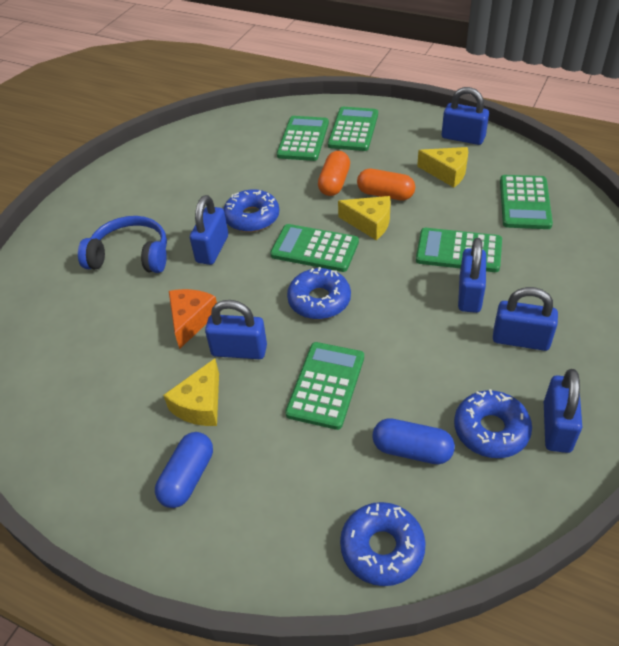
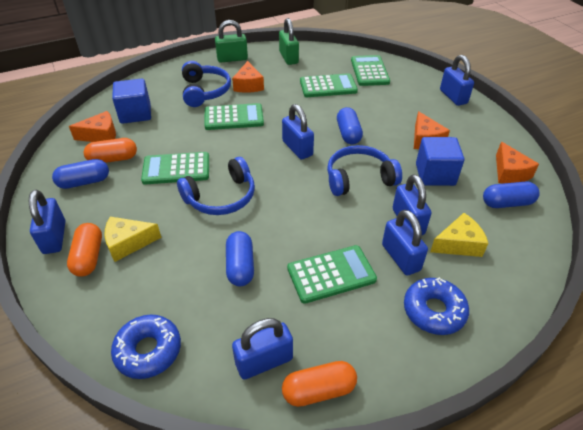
blue capsule: [155,432,213,508] [372,418,455,464] = 2 -> [52,159,109,189] [226,231,254,286] [337,107,363,144] [483,181,540,208] = 4
blue cube: none = 0 -> [112,79,151,124] [416,137,464,186] = 2
blue donut: [223,189,279,232] [287,267,351,319] [340,502,426,586] [454,389,532,458] = 4 -> [111,314,181,379] [404,277,469,335] = 2
blue headphones: [78,216,167,273] = 1 -> [177,157,255,215] [182,61,231,107] [327,145,402,196] = 3
green calculator: [270,224,359,272] [277,116,329,161] [285,342,364,430] [328,107,378,151] [416,228,502,272] [500,175,553,229] = 6 -> [141,152,209,184] [205,103,264,130] [287,245,377,304] [300,73,358,97] [351,55,390,86] = 5
green padlock: none = 0 -> [215,20,248,63] [279,18,299,65] = 2
orange capsule: [318,151,350,196] [357,169,415,201] = 2 -> [67,223,102,277] [84,138,137,163] [282,361,357,407] = 3
orange cheese: [169,289,217,349] = 1 -> [69,111,116,142] [232,61,264,93] [414,111,450,149] [496,142,539,184] = 4
yellow cheese: [163,359,219,426] [338,196,391,240] [417,147,468,188] = 3 -> [105,217,161,262] [430,213,489,257] = 2

